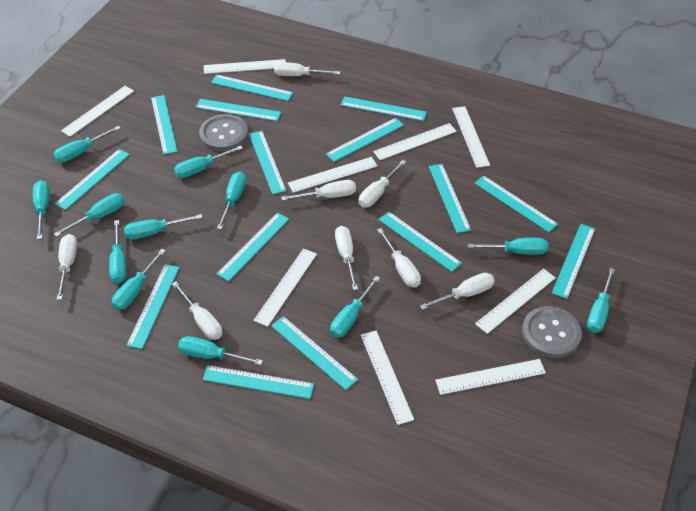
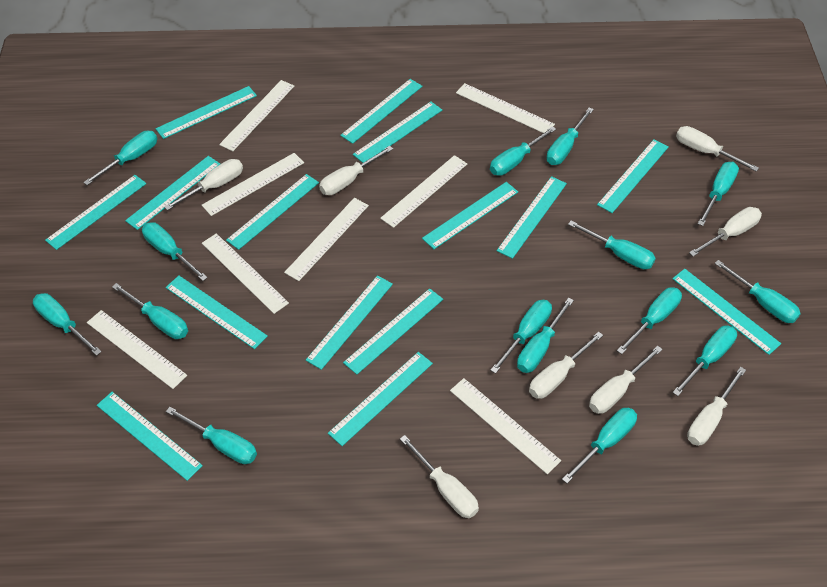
grey button: [199,114,248,151] [522,306,582,358] = 2 -> none = 0
turquoise screwdriver: [33,180,50,239] [53,126,121,162] [54,193,125,237] [109,220,126,283] [112,249,166,310] [124,214,203,239] [174,146,243,178] [178,336,263,365] [217,172,246,230] [330,276,380,338] [468,238,548,255] [587,268,615,333] = 12 -> [33,293,102,356] [83,131,157,185] [112,283,188,339] [142,222,208,281] [166,407,257,464] [490,126,556,176] [490,300,552,374] [517,298,574,373] [546,107,594,165] [562,408,637,483] [568,221,656,269] [617,287,682,354] [672,325,737,396] [698,162,739,226] [714,260,801,323] = 15
white ruler: [61,86,134,137] [204,59,286,74] [254,249,317,327] [288,157,378,193] [361,331,414,425] [373,123,457,160] [435,359,546,395] [452,106,490,168] [475,269,556,334] = 9 -> [87,310,187,389] [202,153,304,216] [202,233,289,314] [219,80,294,151] [284,198,369,281] [380,155,467,228] [450,378,561,474] [456,83,555,133] = 8

